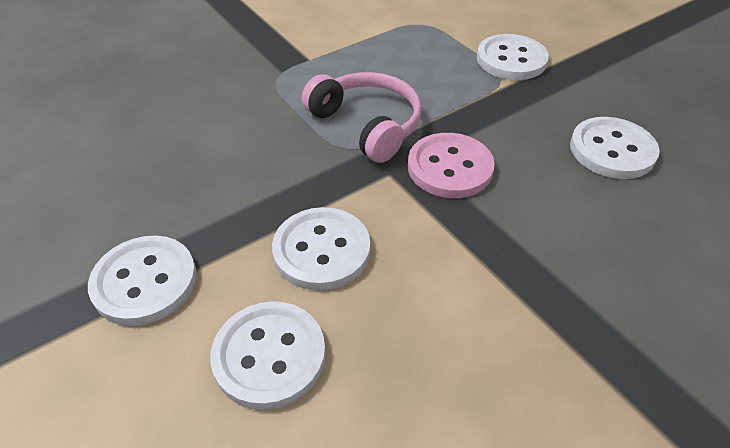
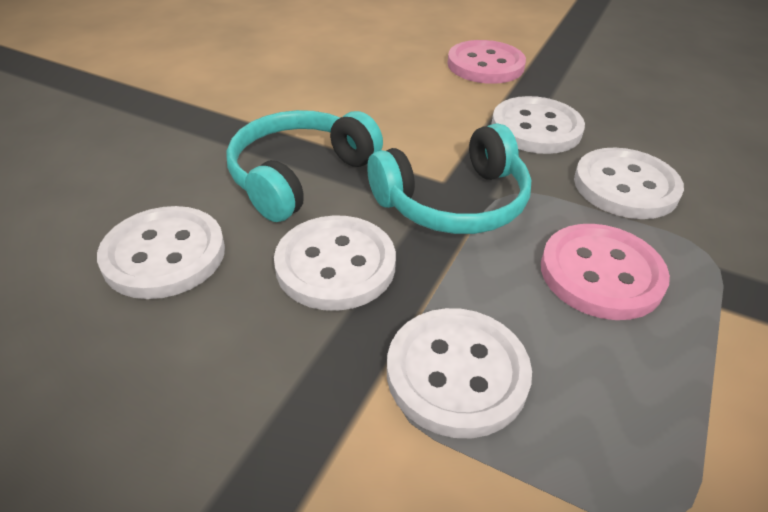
pink button: [408,133,495,198] = 1 -> [447,40,526,84] [541,224,670,320] = 2
pink headphones: [302,72,422,163] = 1 -> none = 0
turquoise headphones: none = 0 -> [226,110,383,222] [367,123,531,234] = 2

